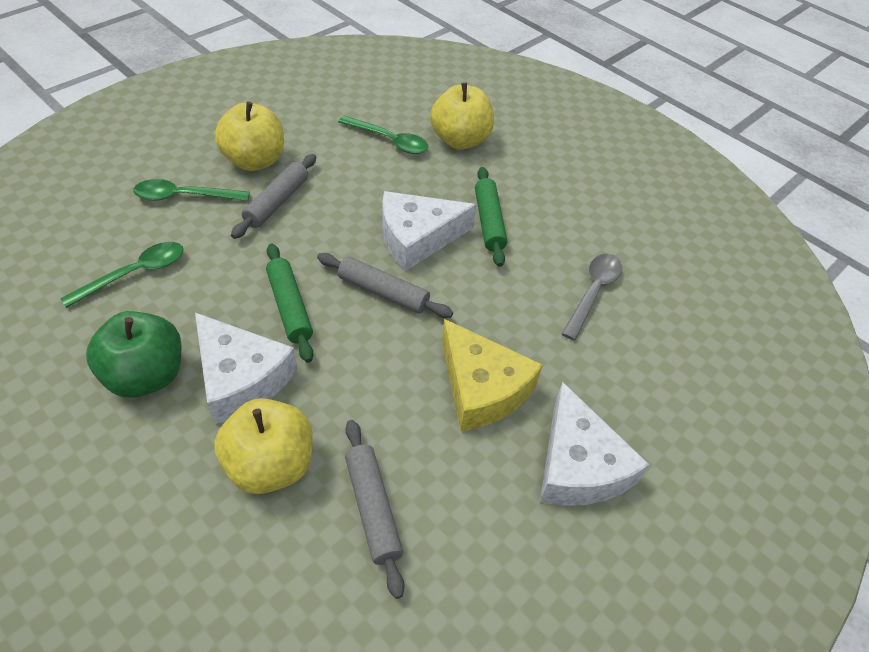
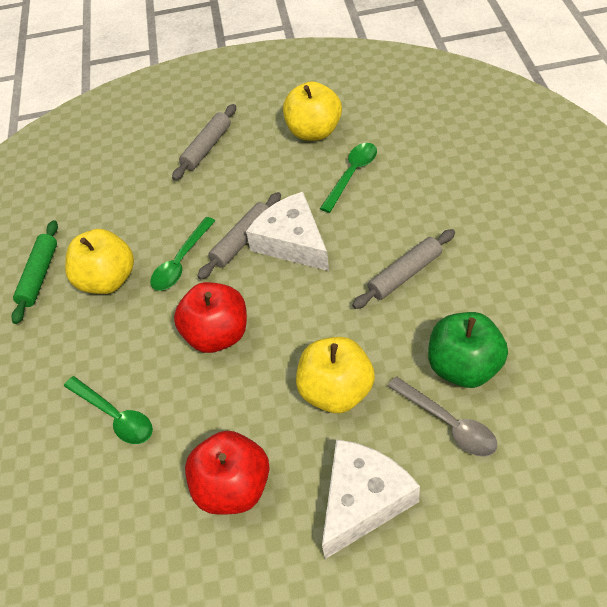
green rolling pin: [266,244,314,363] [475,167,507,267] = 2 -> [11,220,58,324] = 1
red apple: none = 0 -> [174,282,247,353] [185,431,270,515] = 2
white cheese: [195,313,297,424] [382,191,476,271] [540,382,649,506] = 3 -> [246,192,329,271] [322,439,420,559] = 2
yellow cheese: [442,319,543,431] = 1 -> none = 0

